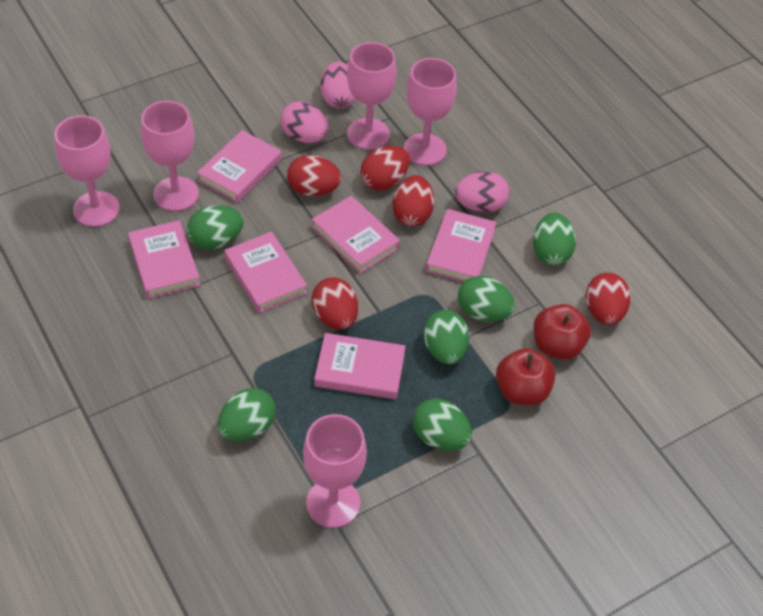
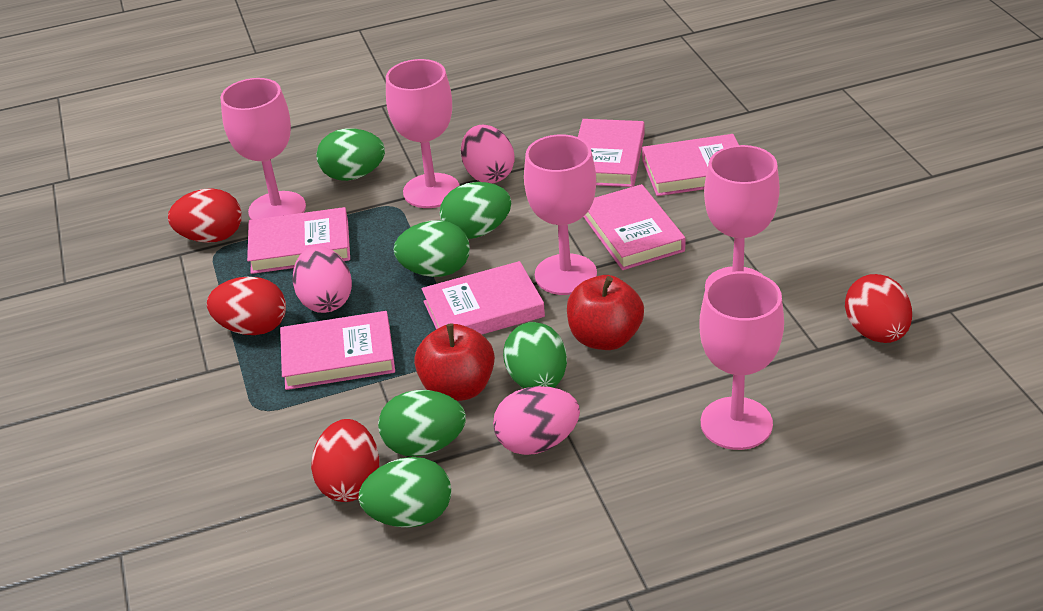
red egg: [287,155,341,196] [312,277,358,330] [361,146,410,190] [392,175,434,226] [586,273,631,325] = 5 -> [168,188,242,243] [207,277,286,335] [311,419,379,502] [845,274,912,343] = 4

